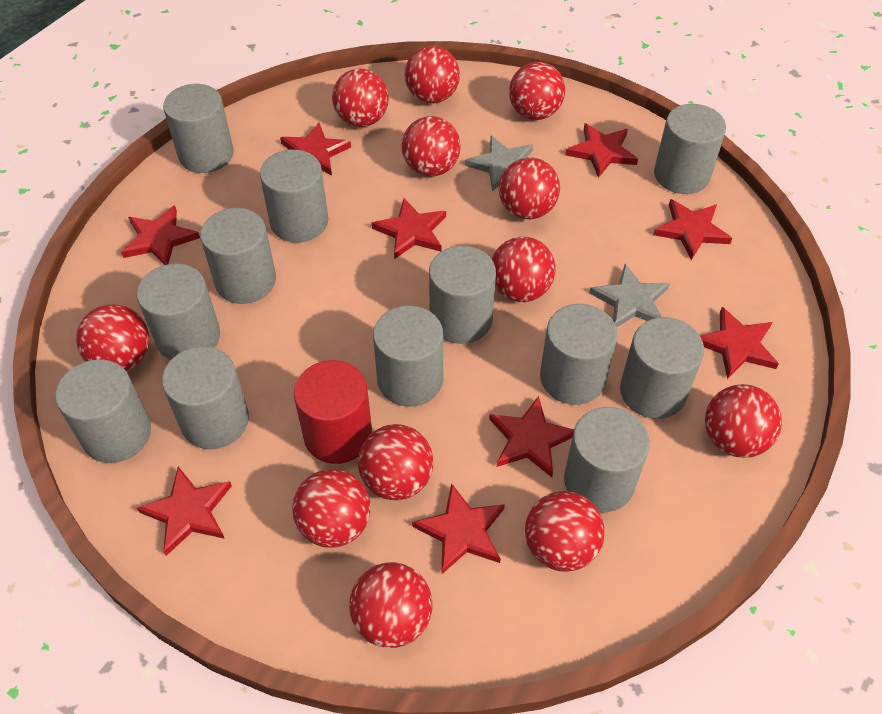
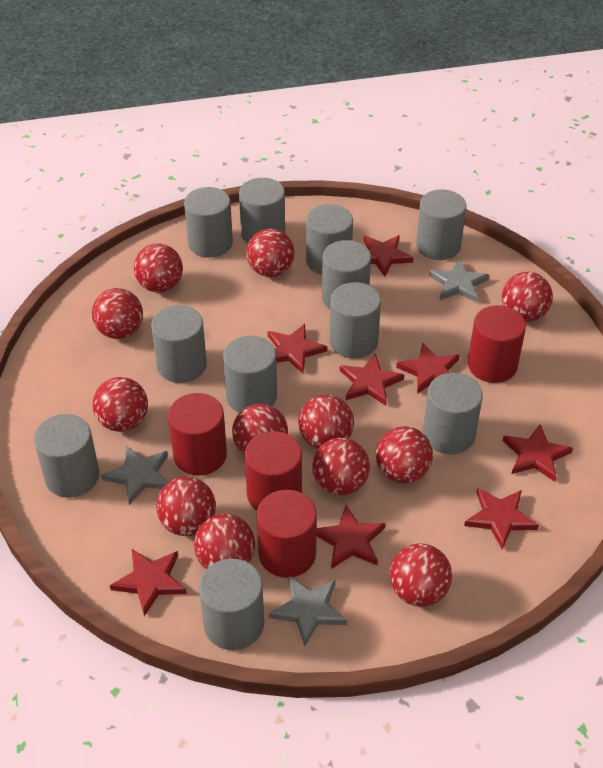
grey cylinder: [55,359,151,463] [137,264,220,360] [162,346,249,449] [163,84,234,173] [200,208,276,304] [260,150,328,243] [373,305,443,407] [429,246,496,344] [540,304,618,405] [564,407,650,512] [620,317,704,419] [654,104,726,194] = 12 -> [34,414,99,498] [151,305,207,383] [184,187,233,258] [199,559,264,650] [223,336,277,413] [239,178,285,243] [306,204,353,275] [322,240,371,309] [329,282,381,359] [416,190,467,260] [423,373,483,454] = 11
grey star: [465,136,533,191] [589,264,670,328] = 2 -> [101,446,168,505] [269,576,347,646] [429,259,489,303] = 3
red cylinder: [294,360,372,464] = 1 -> [168,393,227,476] [245,431,302,511] [257,490,317,578] [468,305,526,383] = 4
red star: [121,205,200,265] [137,466,232,556] [280,123,351,175] [372,198,446,259] [412,483,505,574] [489,396,574,477] [566,123,638,178] [653,199,732,260] [700,307,779,379] = 9 -> [110,549,187,616] [268,324,327,374] [317,505,386,569] [340,353,404,406] [364,235,413,277] [396,343,460,394] [464,488,539,550] [503,424,573,482] = 8

